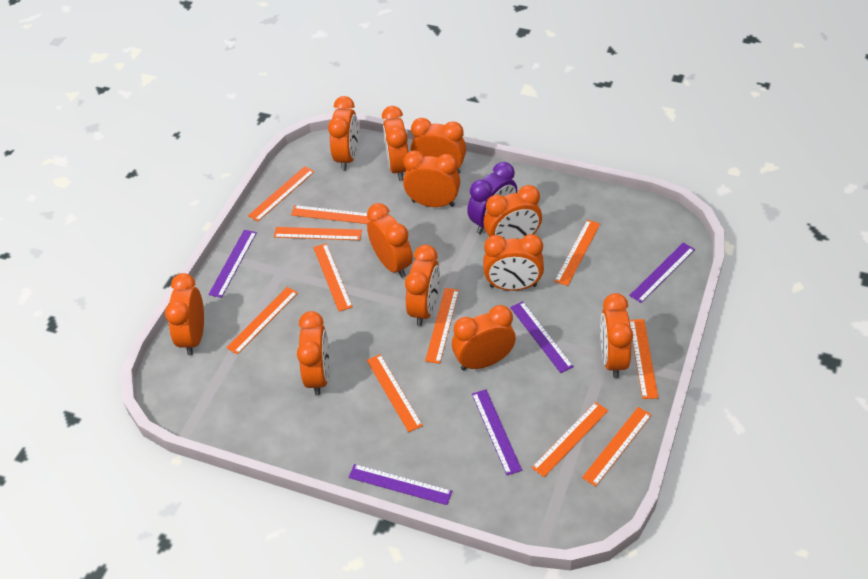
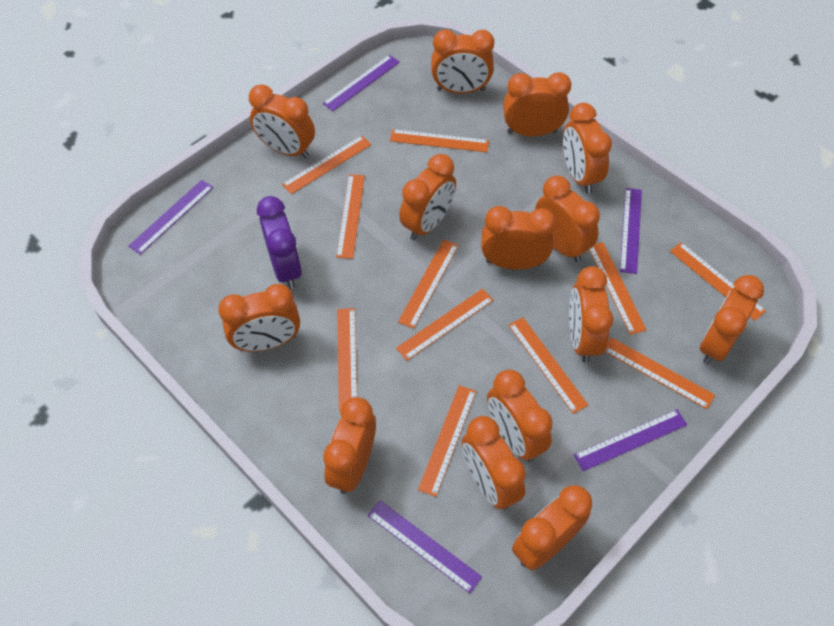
orange clock: [165,273,204,355] [297,311,330,396] [328,96,358,171] [367,203,413,278] [382,106,408,181] [403,151,460,207] [405,245,440,326] [410,118,466,174] [452,305,516,370] [483,234,544,291] [484,185,542,240] [600,293,633,378] = 12 -> [218,284,300,352] [249,85,315,159] [323,397,376,494] [399,154,456,240] [431,29,494,94] [462,416,526,510] [481,206,556,269] [487,370,553,462] [503,72,571,137] [512,485,592,570] [535,176,600,262] [563,103,612,193] [569,266,613,363] [699,275,764,365] = 14

